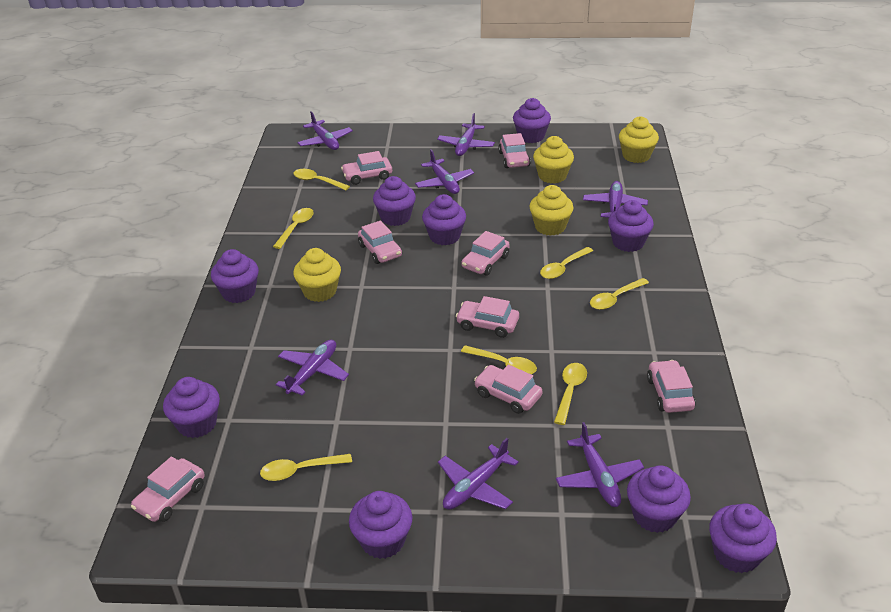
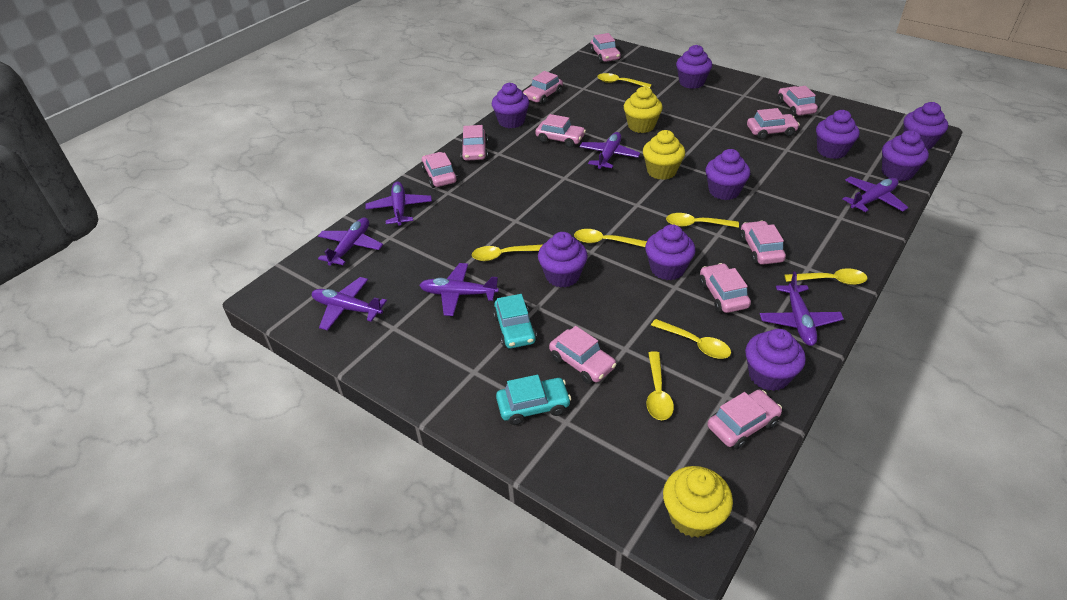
pink car: [131,456,205,522] [341,151,392,185] [358,221,402,264] [456,296,519,338] [461,231,510,275] [474,364,542,414] [498,133,531,168] [647,360,696,413] = 8 -> [421,152,458,188] [461,125,488,161] [523,71,563,104] [535,114,586,148] [549,326,616,384] [590,33,621,63] [699,263,751,313] [707,390,782,449] [740,221,786,265] [747,108,800,139] [778,86,818,116] = 11
turquoise car: none = 0 -> [493,294,537,348] [496,375,571,425] = 2
yellow cupcake: [293,248,341,302] [529,185,573,236] [533,136,574,184] [619,116,659,163] = 4 -> [624,86,663,133] [643,130,685,180] [663,466,733,538] = 3

